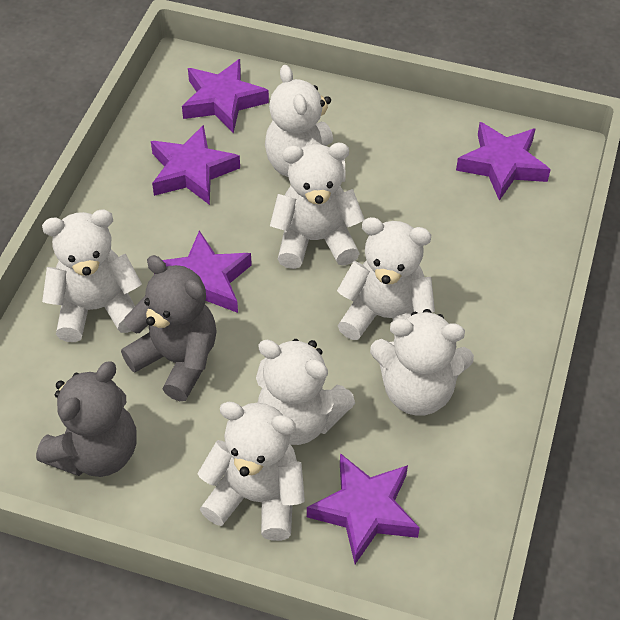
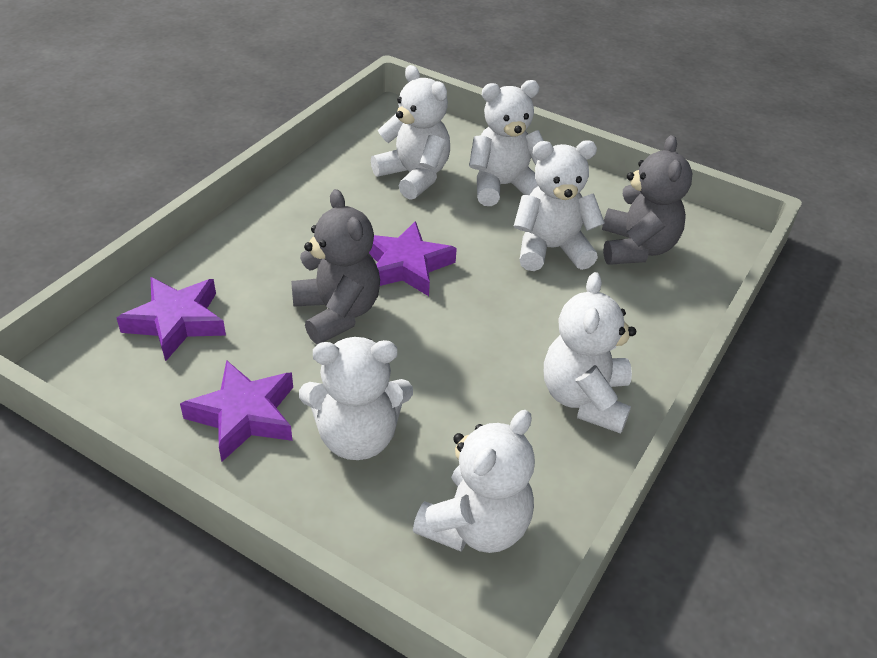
purple star: [151,125,240,205] [163,230,252,313] [182,59,269,133] [307,453,420,564] [456,122,551,201] = 5 -> [117,277,226,361] [180,360,293,461] [369,221,457,296] = 3
white teddy bear: [42,210,142,342] [197,402,305,541] [256,339,355,445] [265,65,345,182] [270,143,365,269] [337,217,435,340] [370,309,474,416] = 7 -> [299,337,413,460] [371,65,450,200] [413,410,535,553] [469,80,544,206] [513,140,605,271] [544,272,636,434] = 6

